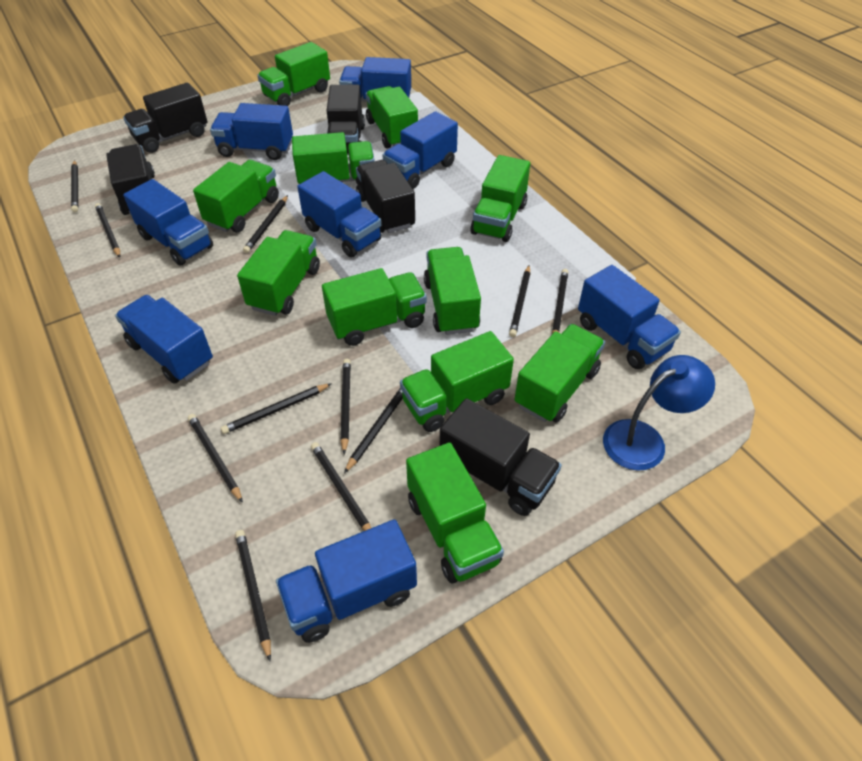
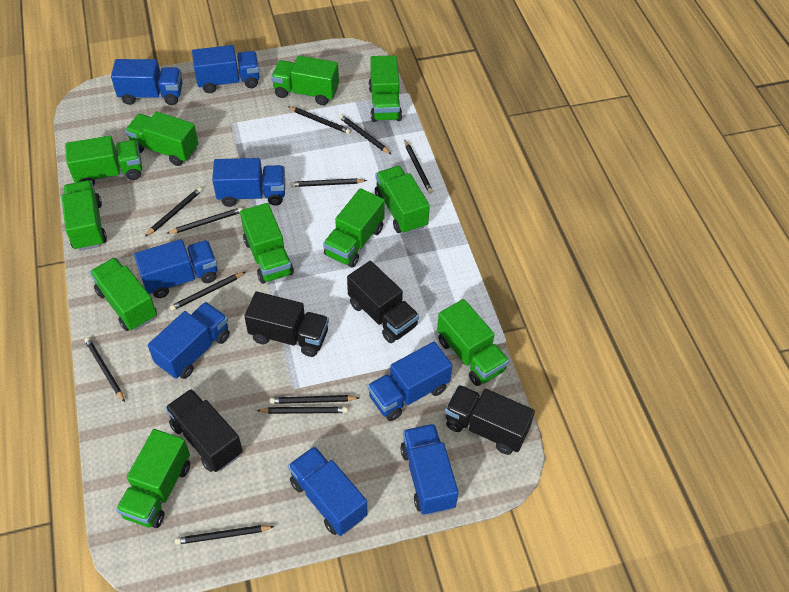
black truck: [106,144,155,215] [123,83,208,153] [326,85,365,155] [356,160,415,233] [440,398,562,516] = 5 -> [165,389,243,472] [244,291,329,357] [347,261,419,343] [445,385,535,455] = 4
blue lamp: [603,355,715,471] = 1 -> none = 0

